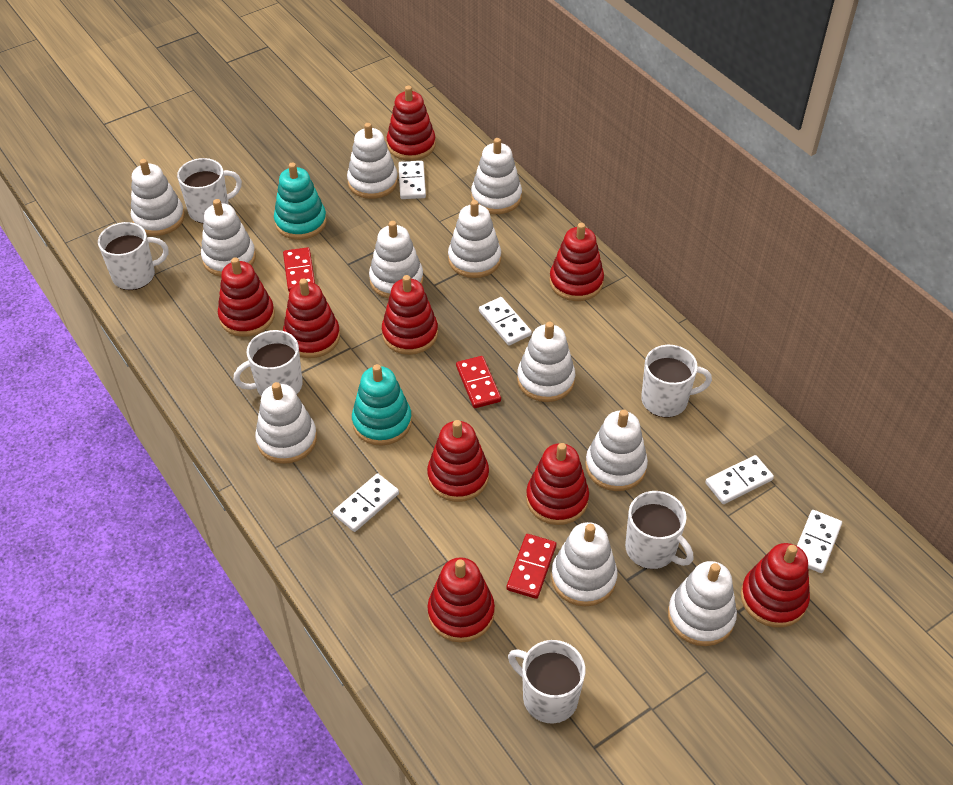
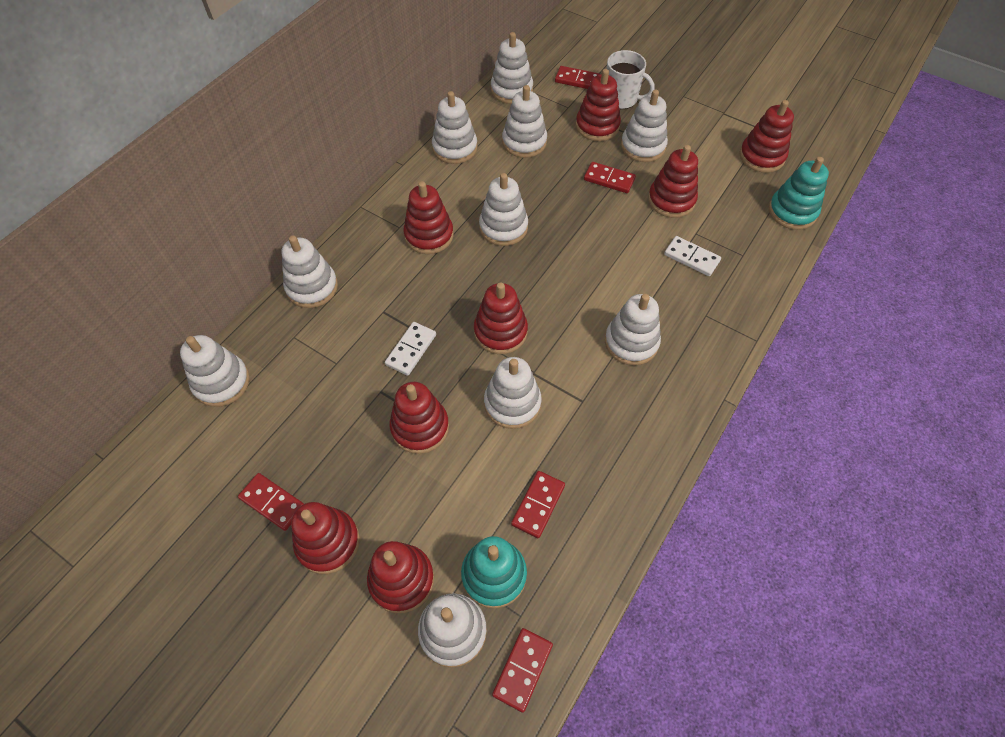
red domino: [283,247,315,292] [456,356,501,408] [507,534,556,599] = 3 -> [238,473,304,531] [492,628,553,713] [511,471,565,538] [555,66,600,89] [584,162,636,193] = 5
red stacking toy: [218,257,275,337] [283,278,340,358] [382,275,438,355] [387,86,436,161] [427,420,489,502] [427,557,495,643] [526,443,589,525] [549,223,604,301] [741,543,810,628] = 9 -> [291,502,360,574] [367,541,434,613] [390,382,449,454] [403,181,454,254] [474,282,528,354] [576,69,621,141] [648,145,698,218] [739,100,794,173] = 8
white domino: [333,473,399,532] [398,161,426,199] [479,297,532,346] [705,455,774,504] [797,510,842,573] = 5 -> [385,322,436,376] [664,236,721,276] = 2
white mug: [98,222,168,290] [177,158,242,223] [233,330,302,396] [508,640,585,723] [625,491,693,569] [641,345,712,418] = 6 -> [607,50,654,109] = 1
white stacking toy: [131,159,185,236] [201,199,256,277] [255,382,317,464] [347,123,398,199] [369,221,424,299] [448,200,501,278] [471,138,522,214] [517,322,575,402] [551,522,618,607] [585,409,648,491] [668,561,737,646] = 11 -> [180,335,250,407] [281,236,338,308] [418,594,487,668] [432,91,477,164] [479,173,528,246] [484,357,542,429] [491,32,533,104] [502,85,547,158] [605,294,661,365] [621,90,668,162] = 10

